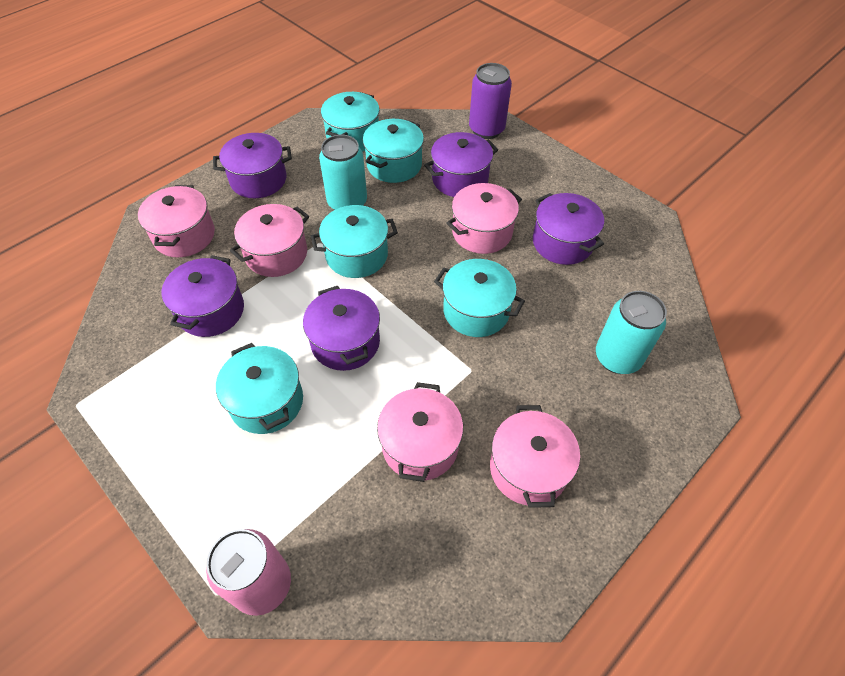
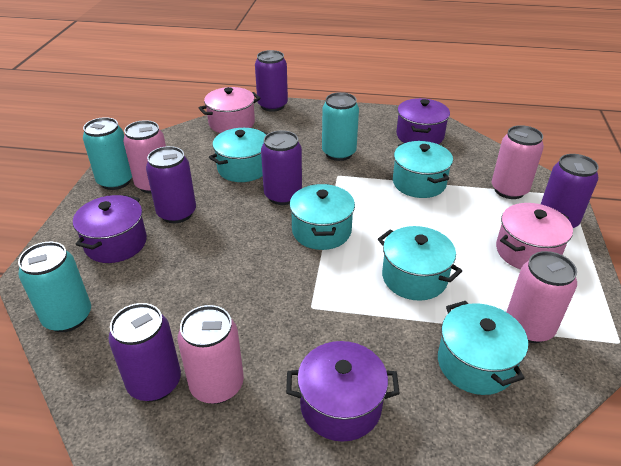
pink can: [206,529,291,616] = 1 -> [123,120,166,193] [177,305,244,404] [492,125,544,199] [507,251,577,343] = 4
pink pot: [138,185,215,257] [230,204,309,277] [377,382,463,482] [446,183,522,254] [490,405,580,508] = 5 -> [198,87,261,133] [496,203,573,269] = 2
purple can: [469,63,512,139] = 1 -> [108,303,181,402] [146,146,196,223] [255,50,288,112] [261,130,302,205] [541,154,599,228] = 5
purple pot: [162,255,244,337] [213,133,292,198] [303,286,380,371] [424,132,498,197] [533,193,604,265] = 5 -> [73,195,147,263] [286,341,400,442] [396,98,450,144] = 3
turquoise can: [319,135,367,210] [596,291,667,374] = 2 -> [18,242,91,332] [83,117,132,190] [322,92,359,161] = 3

